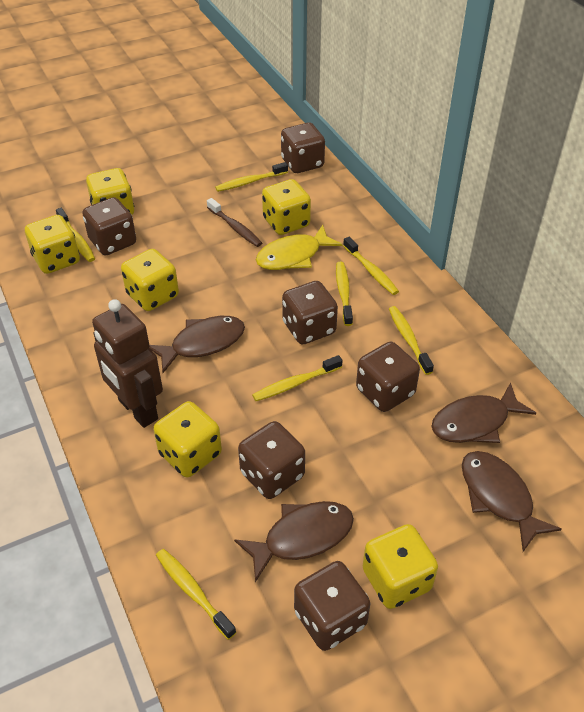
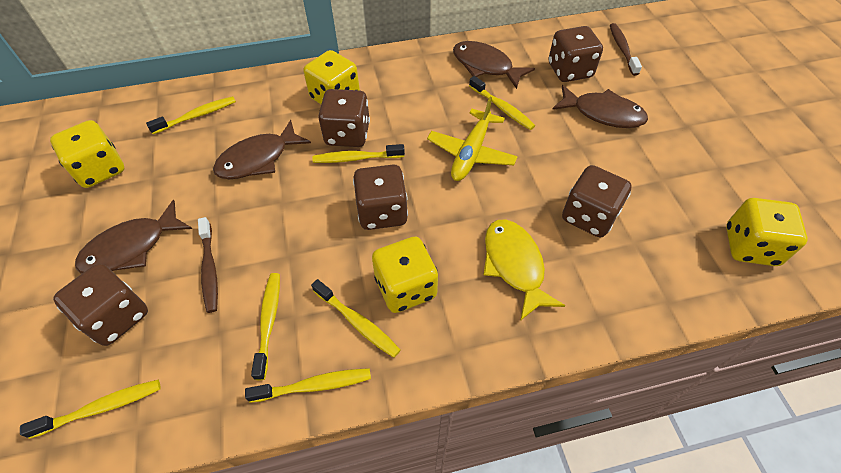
brown dice: [82,197,136,255] [238,421,305,499] [281,123,325,173] [282,281,338,345] [294,561,370,651] [356,342,420,412] = 6 -> [53,264,148,346] [318,89,370,147] [353,165,408,230] [549,26,603,82] [562,165,632,237] = 5
brown robot: [92,299,163,428] = 1 -> none = 0
brown toothbrush: [207,198,262,247] = 1 -> [198,217,218,313] [610,23,642,76] = 2
yellow dice: [25,215,80,274] [86,168,134,215] [121,249,179,311] [153,401,222,477] [262,179,311,235] [363,524,438,609] = 6 -> [50,120,124,188] [303,50,360,104] [372,237,438,313] [726,198,808,266] = 4
yellow plane: none = 0 -> [427,97,518,181] = 1

